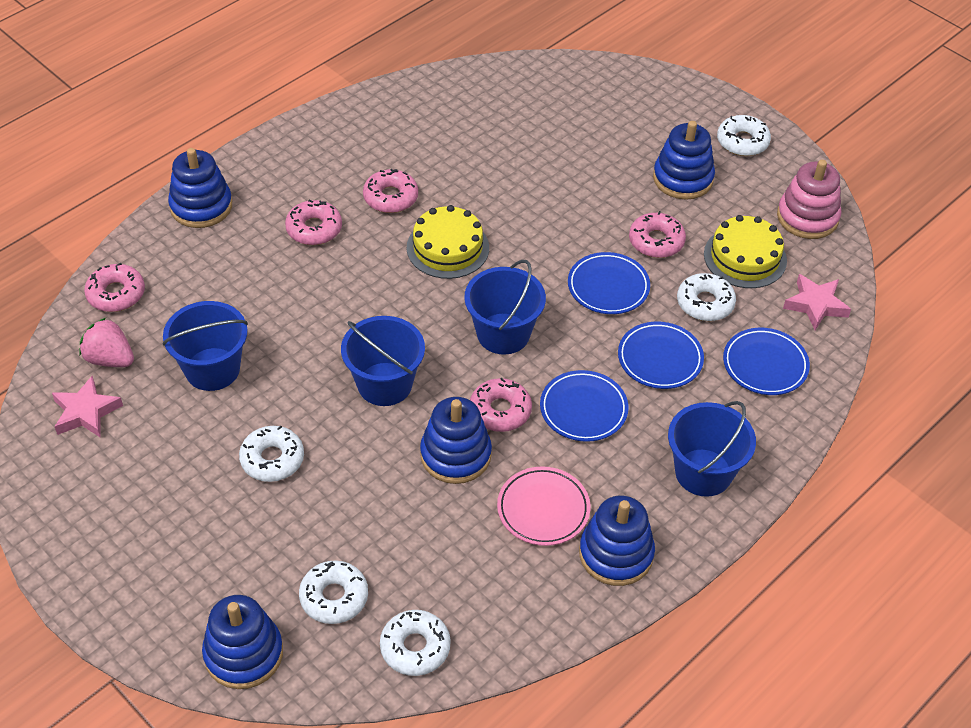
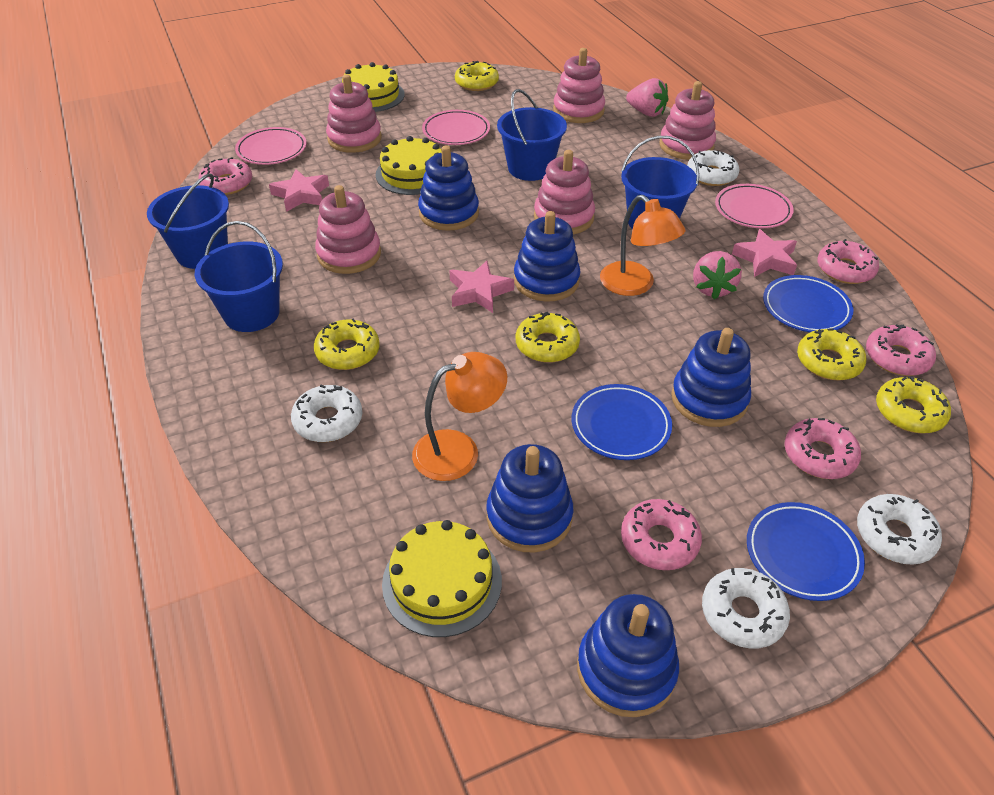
blue plate: [540,370,628,442] [568,252,650,314] [618,322,704,389] [723,328,810,395] = 4 -> [572,384,672,460] [747,502,865,601] [763,275,853,332] = 3
orange lamp: none = 0 -> [412,352,507,481] [600,195,685,296] = 2
pink plate: [497,467,590,546] = 1 -> [235,127,306,165] [422,110,490,145] [715,184,794,228] = 3
pink stacking toy: [777,160,841,239] = 1 -> [315,185,381,274] [326,74,382,153] [534,150,595,234] [553,48,605,123] [660,81,716,160] = 5
pink star: [52,376,123,438] [783,274,851,330] = 2 -> [269,169,329,212] [449,260,514,313] [732,229,797,277] = 3
pink strawberry: [79,318,134,367] = 1 -> [626,78,668,117] [693,251,742,299] = 2
white donut: [239,425,304,482] [299,560,368,624] [380,610,451,676] [677,273,736,321] [717,115,771,156] = 5 -> [291,385,362,442] [687,150,739,186] [702,568,790,648] [857,494,942,565] = 4
yellow cake: [407,205,489,279] [704,215,787,288] = 2 -> [342,62,405,112] [376,136,442,195] [382,520,502,637] = 3
yellow donut: none = 0 -> [314,318,380,370] [455,61,499,91] [516,312,580,363] [797,328,866,380] [876,376,951,433] = 5

